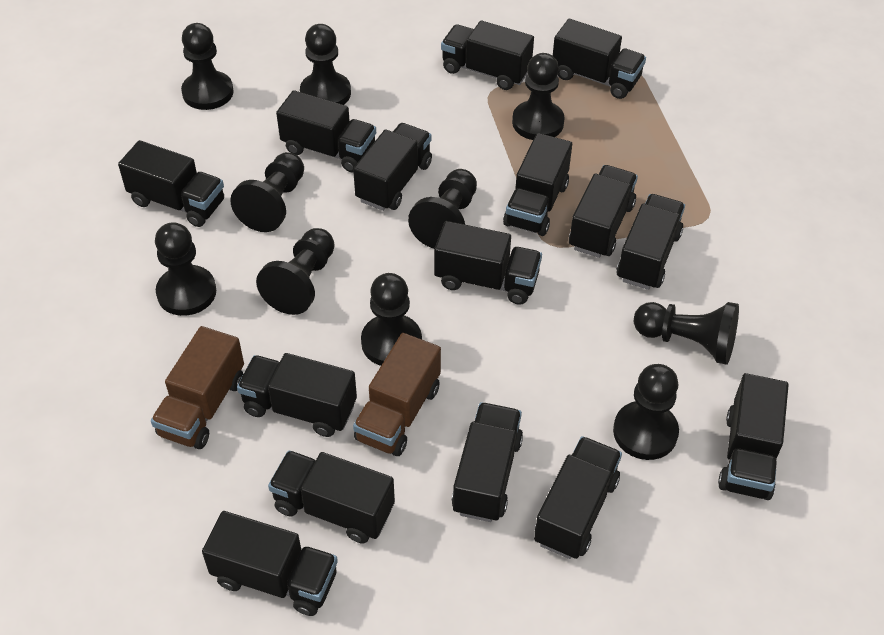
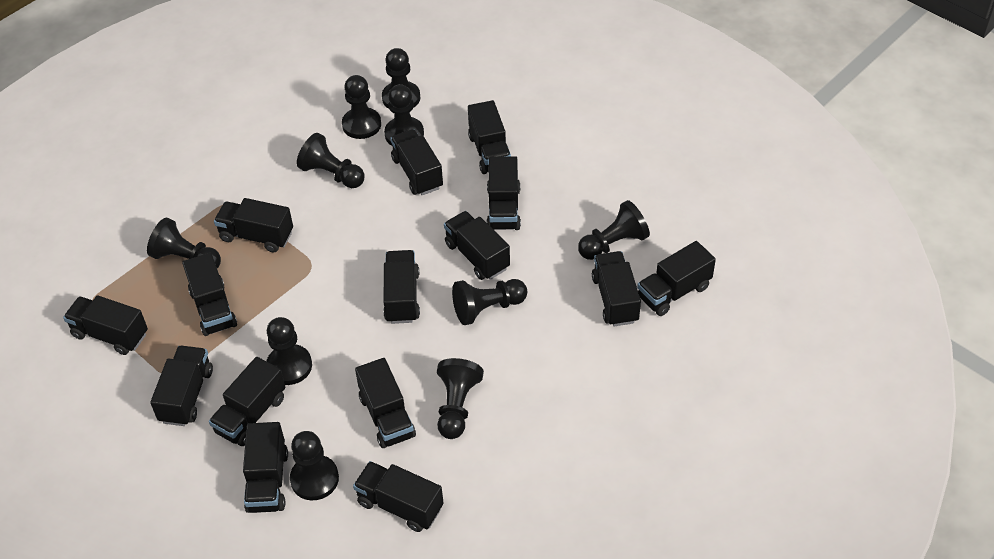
brown truck: [151,326,244,449] [353,333,441,456] = 2 -> none = 0

